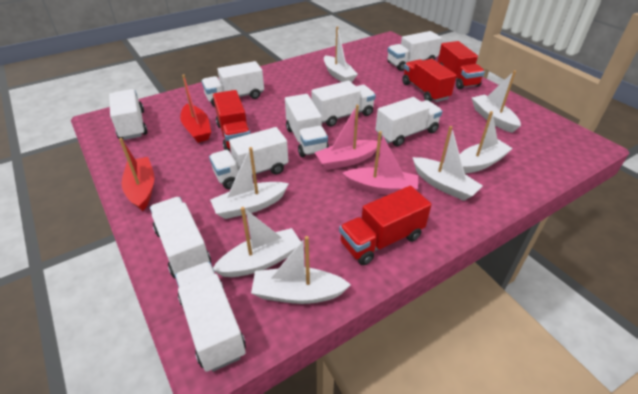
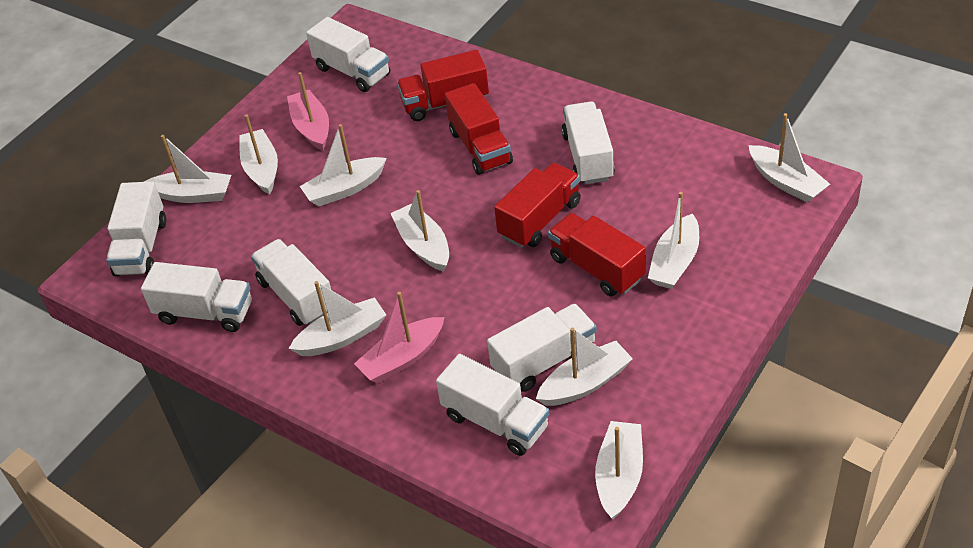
red boat: [119,138,155,211] [180,74,211,143] = 2 -> none = 0
white boat: [210,147,289,219] [213,207,301,277] [251,236,351,304] [324,26,358,82] [412,126,483,201] [460,111,513,174] [472,71,521,133] = 7 -> [144,135,231,203] [239,114,278,195] [289,281,386,356] [300,124,387,206] [390,190,449,272] [536,328,633,406] [595,421,643,519] [648,192,699,289] [749,113,830,203] = 9
white truck: [109,89,148,140] [150,197,211,278] [175,262,246,372] [202,61,264,107] [209,127,288,189] [285,94,329,157] [311,81,376,127] [375,97,442,146] [387,31,442,71] = 9 -> [106,181,166,277] [141,262,252,332] [251,239,331,326] [306,17,390,92] [436,354,549,456] [487,304,597,392] [562,101,615,185] = 7

